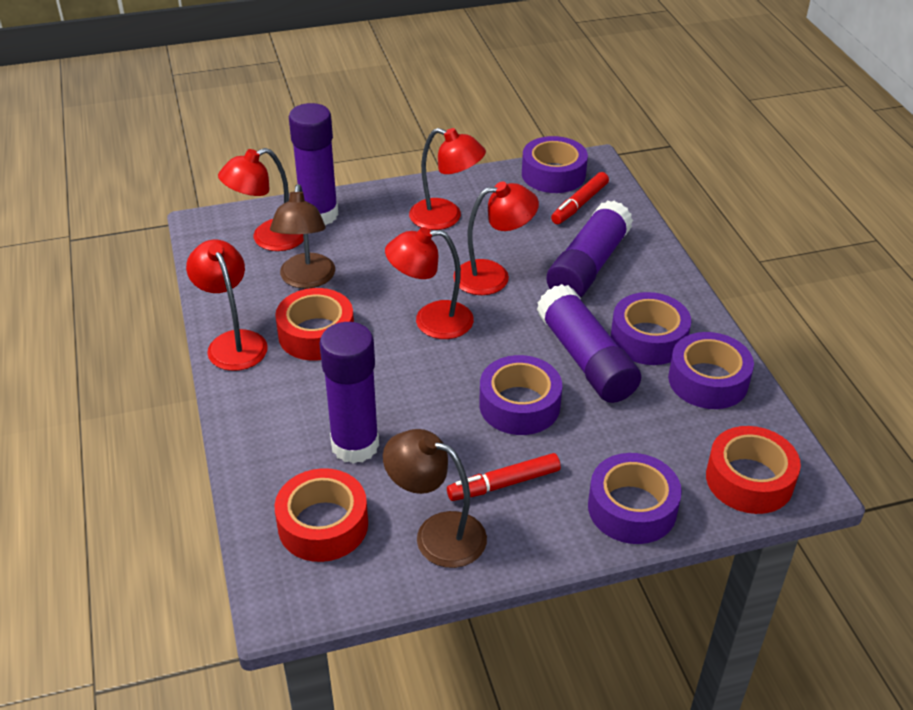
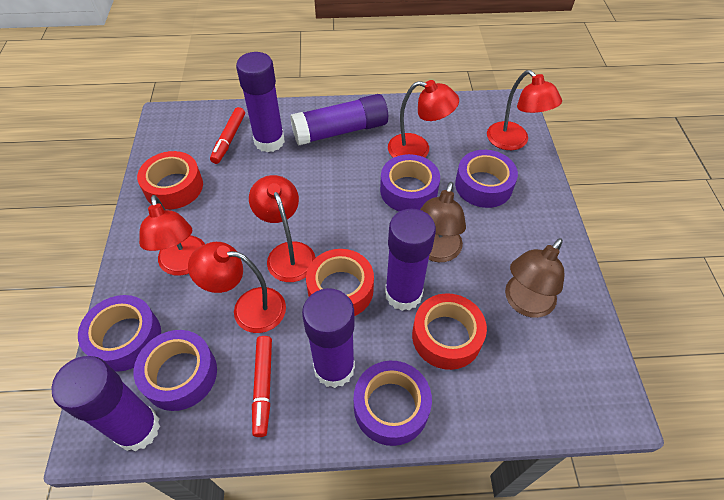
purple glue stick: [289,103,338,226] [319,322,379,464] [537,284,641,403] [546,200,633,298] = 4 -> [51,356,160,451] [236,52,285,152] [290,94,388,146] [302,288,355,388] [385,208,436,311] = 5

